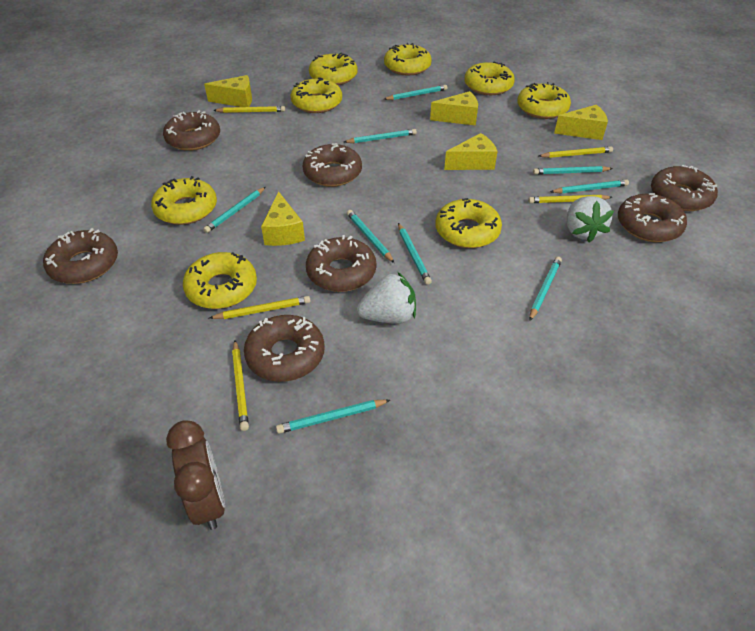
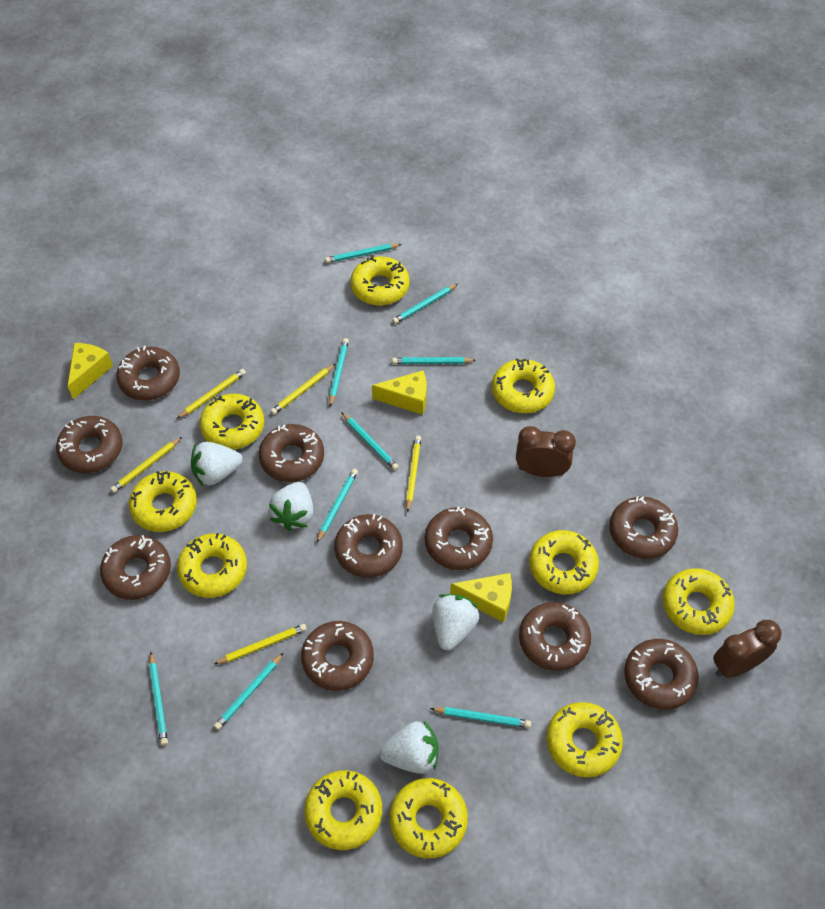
brown clock: [166,420,225,530] = 1 -> [516,426,576,477] [713,620,782,678] = 2
brown donut: [43,228,118,284] [163,110,220,151] [244,315,325,382] [303,143,362,187] [306,235,376,292] [618,193,687,242] [651,165,718,211] = 7 -> [56,416,123,473] [100,535,171,600] [116,346,180,401] [259,424,324,482] [301,621,374,691] [334,514,403,578] [425,506,493,570] [519,602,591,671] [609,496,678,559] [624,639,699,710] = 10
white strawberry: [357,272,416,324] [567,196,614,243] = 2 -> [191,442,243,486] [269,482,314,531] [379,720,438,774] [432,594,479,650] = 4
yellow cheese: [204,75,252,107] [261,191,305,246] [430,91,478,126] [444,133,498,170] [554,105,608,140] = 5 -> [68,343,113,399] [372,370,426,415] [450,573,512,622] = 3
yellow donut: [151,176,217,225] [183,252,257,309] [291,78,342,113] [309,53,357,85] [384,43,432,76] [435,198,502,248] [464,62,515,95] [517,82,571,119] = 8 -> [129,471,197,532] [177,533,247,598] [200,393,264,450] [304,770,382,850] [350,256,410,306] [390,778,468,858] [492,358,555,413] [529,530,599,594] [547,702,623,777] [663,568,735,635] = 10

